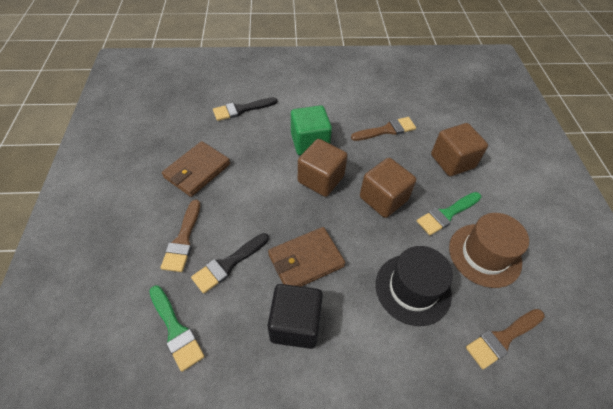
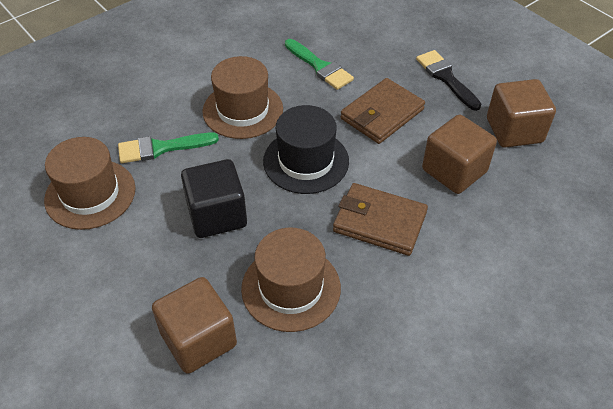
black brush: [191,233,269,294] [213,97,277,121] = 2 -> [416,50,481,111] = 1
brown brush: [160,200,201,272] [351,117,416,141] [466,309,545,369] = 3 -> none = 0
brown hat: [449,213,529,288] = 1 -> [44,137,136,230] [202,56,283,139] [241,228,341,332] = 3
green cube: [291,105,332,155] = 1 -> none = 0

